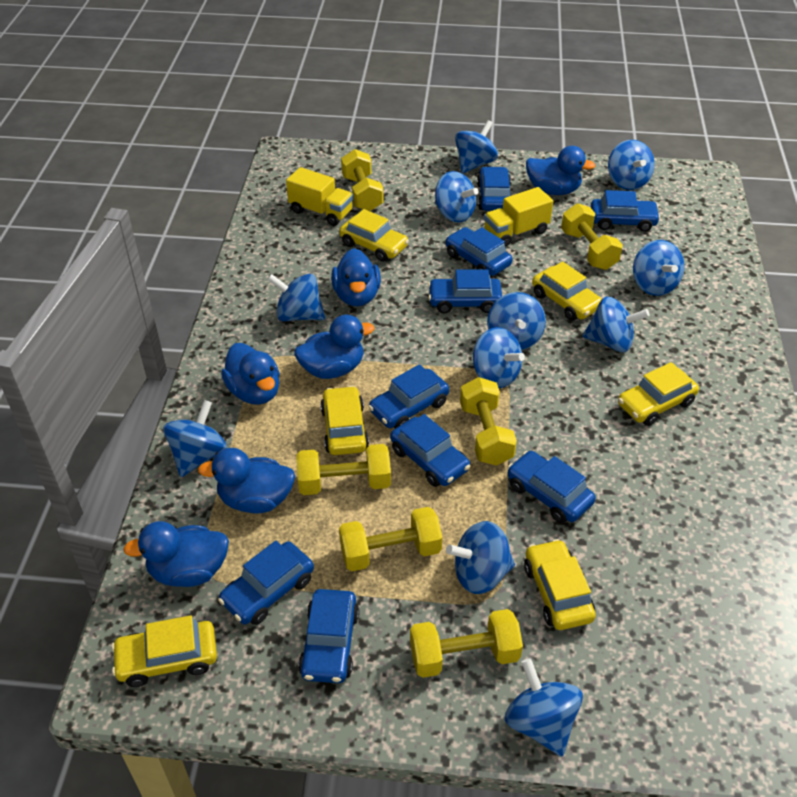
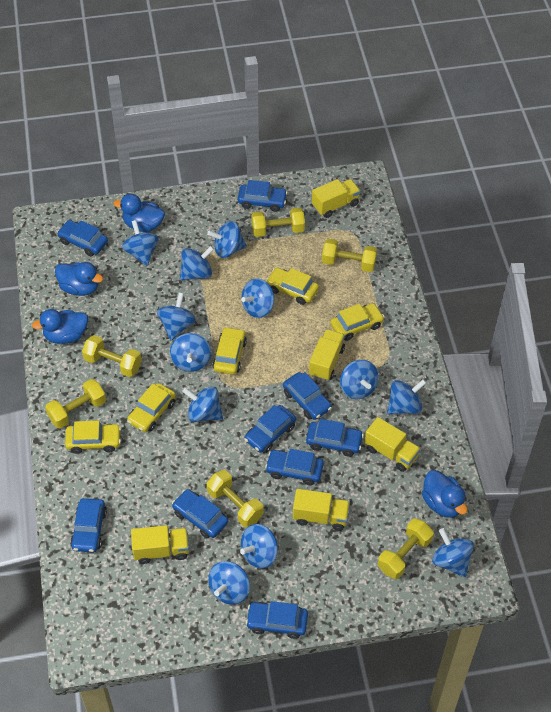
blue duck: [123,521,229,587] [198,448,295,514] [221,343,280,405] [294,315,375,379] [331,248,381,306] [526,146,595,195] = 6 -> [32,309,88,344] [55,262,103,296] [113,194,165,232] [422,470,468,518] = 4
blue spinning top: [163,400,227,477] [267,274,325,321] [435,171,479,222] [446,521,515,594] [455,120,498,173] [473,327,525,388] [487,292,546,350] [505,658,583,756] [582,296,649,352] [608,140,655,190] [633,240,684,296] = 11 -> [122,220,159,266] [157,292,196,340] [170,333,211,372] [180,246,214,281] [182,387,223,422] [207,221,247,258] [208,561,250,605] [240,524,278,569] [241,278,274,318] [340,360,379,399] [387,379,427,414] [432,528,474,577] = 12
yellow car: [111,615,217,687] [320,386,369,455] [339,209,409,262] [524,539,596,630] [532,261,602,321] [618,362,699,426] = 6 -> [65,421,121,454] [127,383,176,432] [212,327,247,374] [266,268,319,305] [330,303,384,341] = 5
yellow truck: [286,167,354,226] [484,187,553,247] = 2 -> [131,525,189,564] [293,489,350,531] [309,329,345,381] [312,179,361,218] [364,417,421,472] = 5

